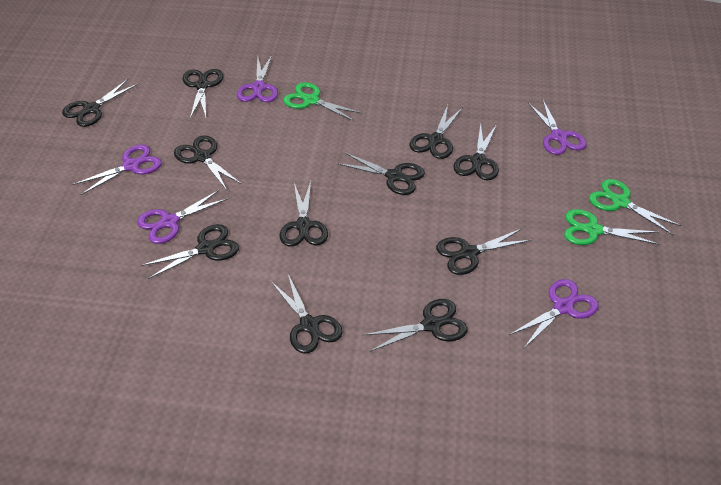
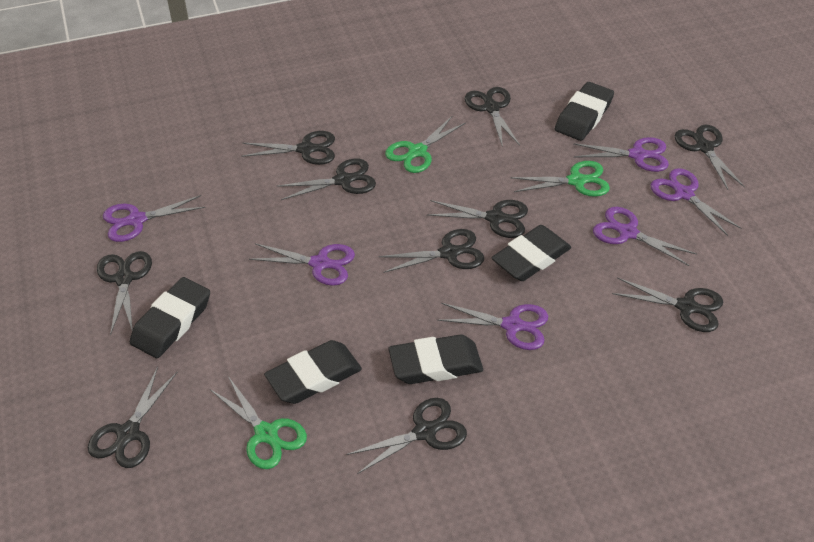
black eraser: none = 0 -> [130,277,210,358] [264,340,362,404] [388,334,483,384] [491,225,571,281] [555,82,614,141] = 5
black scissors: [62,79,138,127] [141,224,239,279] [174,135,242,190] [182,69,223,118] [271,274,343,354] [280,181,328,247] [337,152,425,195] [363,299,468,352] [410,105,463,159] [436,229,531,275] [453,124,499,180] = 11 -> [88,367,177,468] [97,251,152,335] [241,131,335,165] [277,158,376,200] [346,398,467,474] [378,229,484,273] [427,200,528,238] [465,87,520,147] [612,278,723,332] [674,125,745,190] = 10
purple scissors: [72,144,162,195] [137,190,228,244] [237,55,278,102] [509,279,599,348] [528,100,587,155] = 5 -> [103,195,206,242] [249,243,355,286] [437,303,548,350] [573,137,669,172] [593,207,697,266] [651,168,741,236] = 6

